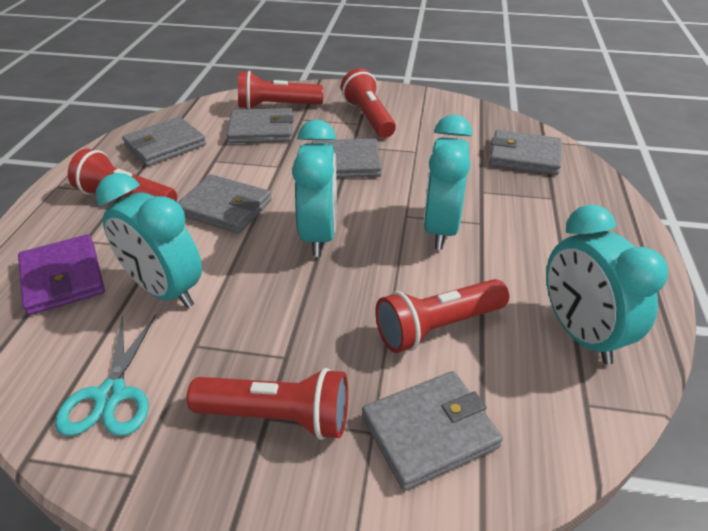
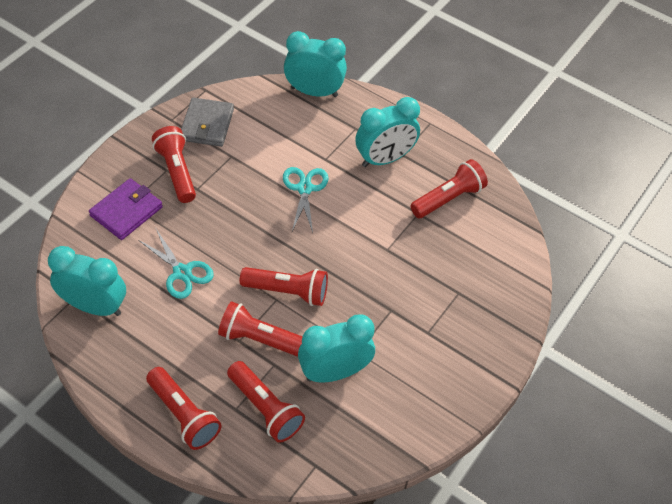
grey wallet: [122,117,206,166] [177,174,272,234] [227,108,294,143] [312,139,382,178] [362,371,503,491] [489,130,562,175] = 6 -> [181,97,234,147] = 1
red flashlight: [68,149,177,202] [187,368,348,440] [238,71,323,109] [341,68,396,138] [375,279,509,353] = 5 -> [146,367,221,450] [152,126,196,203] [218,301,303,357] [227,361,305,443] [240,267,328,306] [410,159,488,218] = 6
turquoise scissors: [55,314,156,436] = 1 -> [138,229,214,299] [283,167,328,233] = 2

